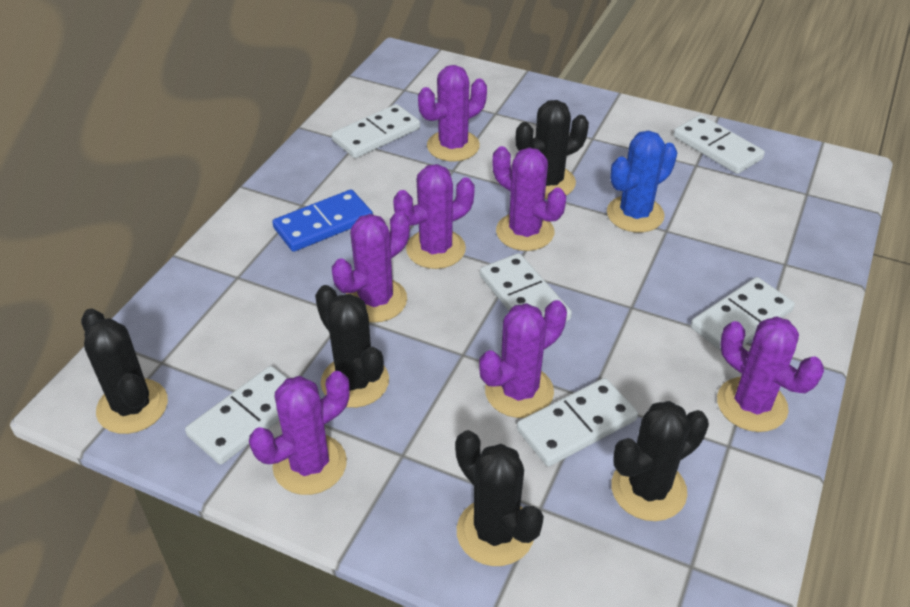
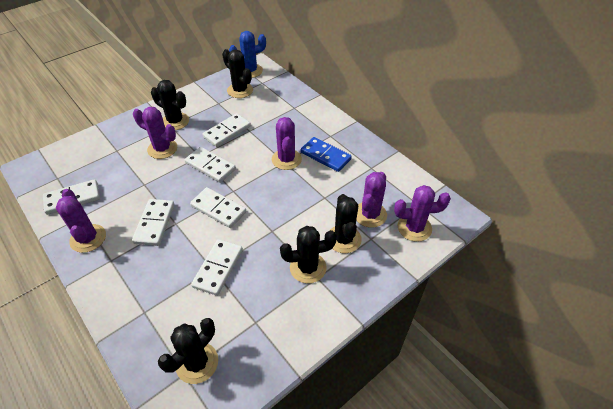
purple cactus: [249,371,350,495] [332,211,410,323] [393,164,475,269] [418,65,487,162] [479,300,567,418] [493,146,566,251] [717,316,824,432] = 7 -> [56,189,106,253] [133,107,177,159] [272,117,302,170] [356,172,387,228] [394,185,451,242] = 5

